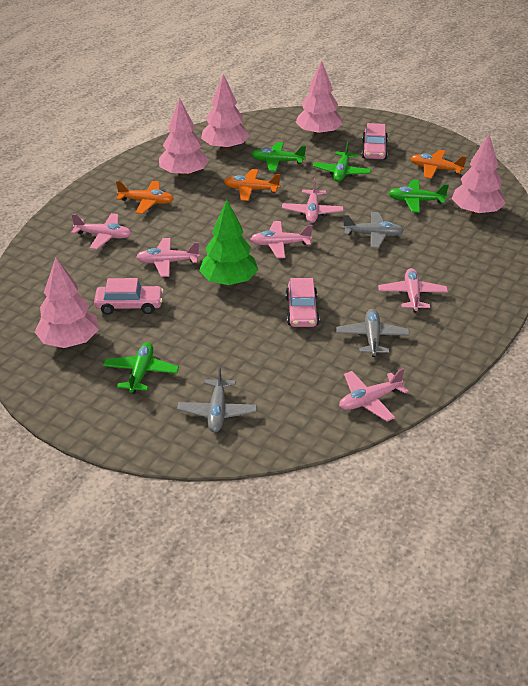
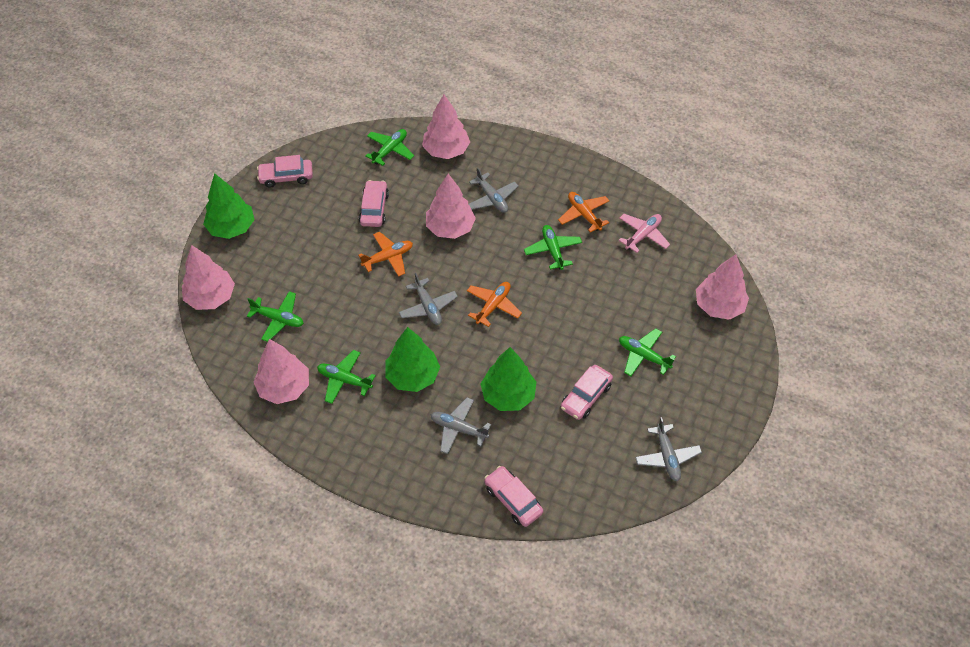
green plane: [103,342,179,394] [251,142,306,172] [313,141,371,182] [388,180,449,213] = 4 -> [247,291,304,342] [317,350,376,404] [365,129,414,166] [524,225,582,270] [619,328,676,376] = 5
green tree: [199,200,258,286] = 1 -> [203,173,254,239] [385,327,440,392] [481,347,536,411] = 3
grey plane: [177,366,257,432] [337,309,410,357] [342,212,404,248] = 3 -> [399,273,458,325] [431,397,491,454] [468,167,519,213] [635,417,702,481] = 4
pink car: [94,278,164,315] [286,278,319,327] [362,123,388,159] = 3 -> [257,155,313,188] [359,180,389,227] [484,466,543,527] [561,365,613,420] = 4
pink plane: [71,213,132,250] [136,238,200,277] [251,221,313,258] [282,178,344,223] [339,368,409,421] [378,268,448,313] = 6 -> [618,214,670,253] = 1

